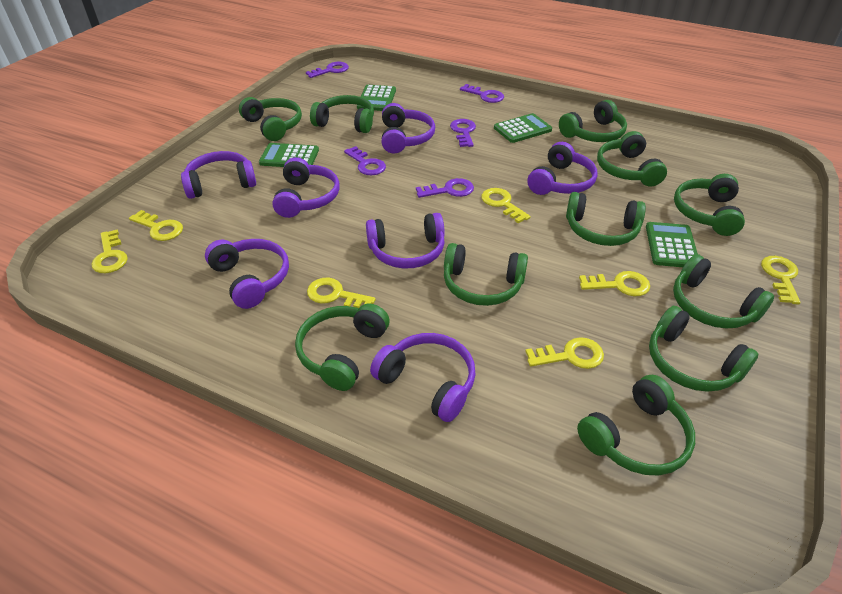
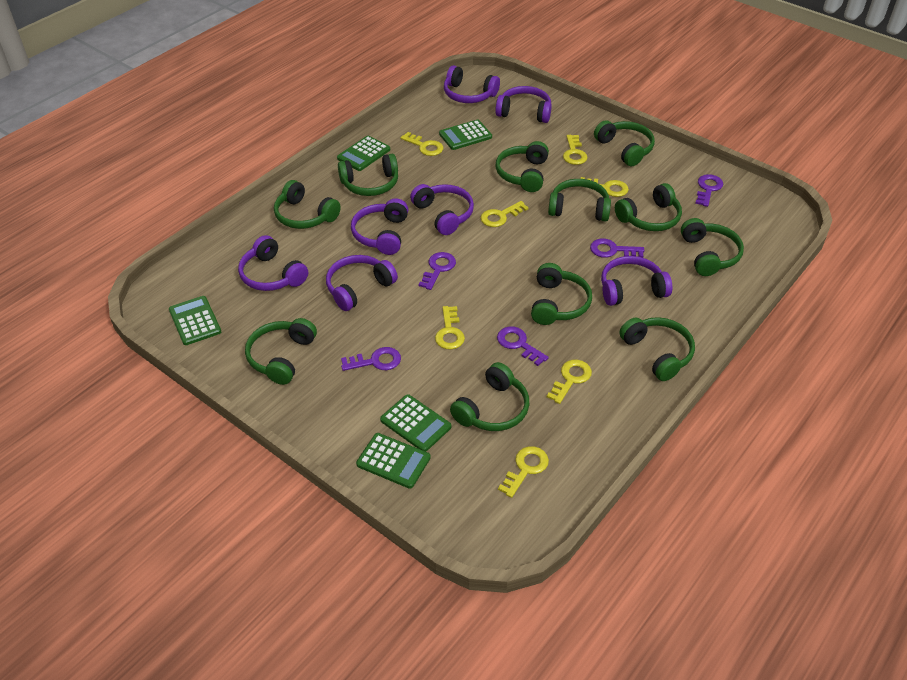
green calculator: [259,143,319,167] [357,85,396,111] [494,113,552,143] [646,222,698,267] = 4 -> [169,296,221,345] [337,136,390,171] [356,433,431,489] [380,394,451,452] [439,120,492,150] = 5

